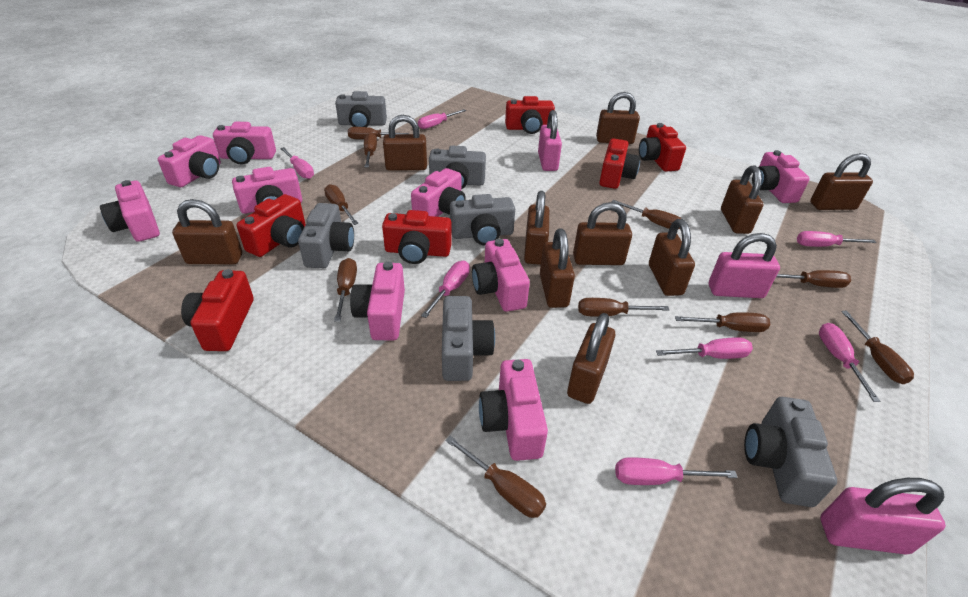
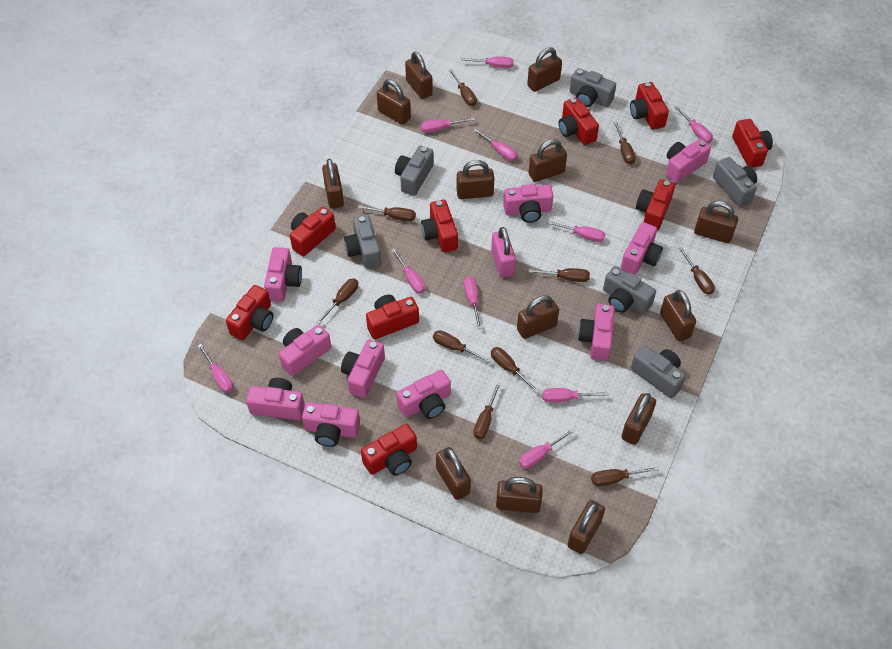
brown padlock: [172,199,242,264] [383,115,427,171] [524,191,549,265] [540,229,575,308] [567,313,615,404] [573,202,632,265] [596,92,640,144] [649,219,695,296] [721,165,764,234] [810,153,873,210] = 10 -> [322,159,344,209] [377,79,411,125] [405,52,433,99] [436,447,471,500] [456,160,494,199] [496,477,543,513] [517,295,559,339] [527,47,562,92] [529,139,567,182] [567,500,605,554] [621,393,656,445] [660,290,696,341] [694,201,738,243] = 13
pink camera: [100,180,160,242] [158,135,221,187] [213,122,276,165] [232,167,302,214] [350,262,405,340] [411,168,466,217] [472,239,530,312] [479,359,548,461] [752,150,810,203] = 9 -> [246,378,305,420] [264,247,302,302] [279,325,331,376] [302,402,360,447] [341,340,385,398] [397,370,451,419] [503,184,553,223] [578,304,615,361] [621,222,663,275] [666,139,711,183] = 10
pink padlock: [538,110,562,171] [709,233,780,298] [820,478,946,555] = 3 -> [491,227,516,278] = 1
pink screwdriver: [280,147,314,179] [418,109,466,129] [421,261,470,318] [615,457,738,485] [656,337,753,359] [797,231,876,247] [819,323,881,402] = 7 -> [198,344,233,393] [391,249,426,294] [421,118,475,133] [461,57,514,68] [464,276,482,329] [473,129,518,161] [519,428,575,469] [542,388,608,403] [547,221,605,242] [675,106,713,143] = 10
red camera: [181,269,254,351] [237,194,305,257] [382,210,452,264] [505,96,555,134] [599,138,640,189] [639,123,686,171] = 6 -> [226,285,273,340] [290,207,336,256] [361,424,417,476] [366,295,419,339] [421,200,458,252] [559,97,599,145] [630,82,669,130] [636,179,675,231] [732,119,773,168] = 9

